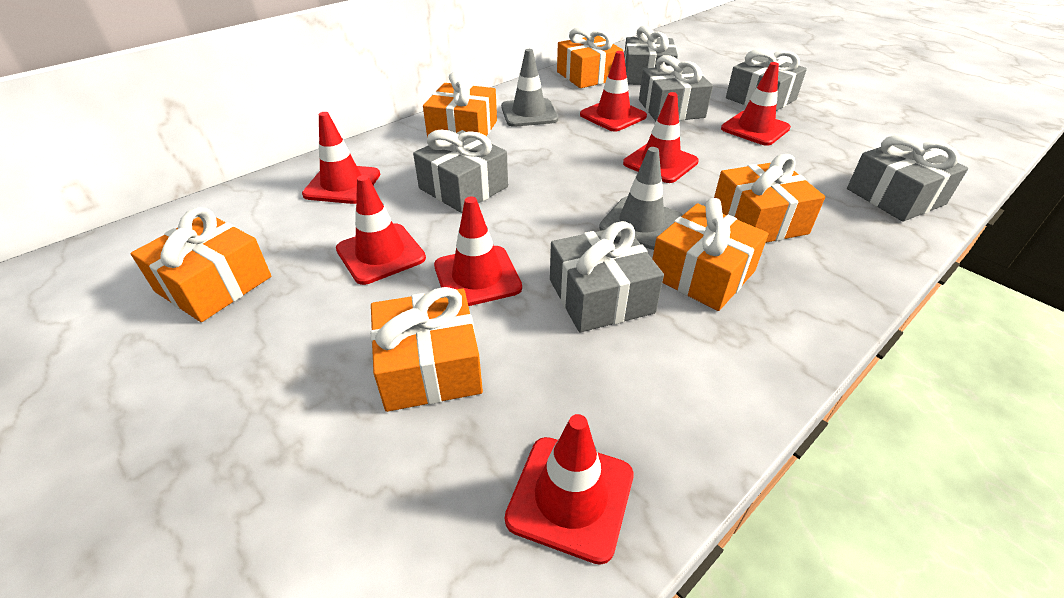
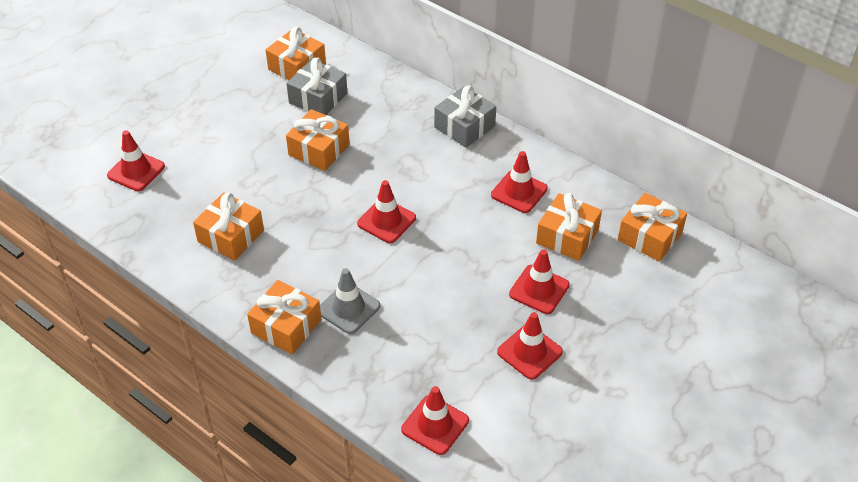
grey gift: [413,130,508,213] [550,221,664,332] [624,26,678,85] [639,55,713,121] [726,49,807,111] [847,135,968,222] = 6 -> [286,58,347,115] [434,86,496,148] = 2
grey traffic cone: [501,49,558,127] [599,147,683,250] = 2 -> [320,268,380,334] = 1
red traffic cone: [302,112,380,204] [336,175,426,285] [434,196,522,306] [505,414,634,565] [580,51,647,132] [623,92,699,183] [721,62,791,146] = 7 -> [107,130,165,191] [357,180,416,243] [401,386,469,455] [491,151,548,213] [497,312,563,380] [509,249,570,314] = 6

